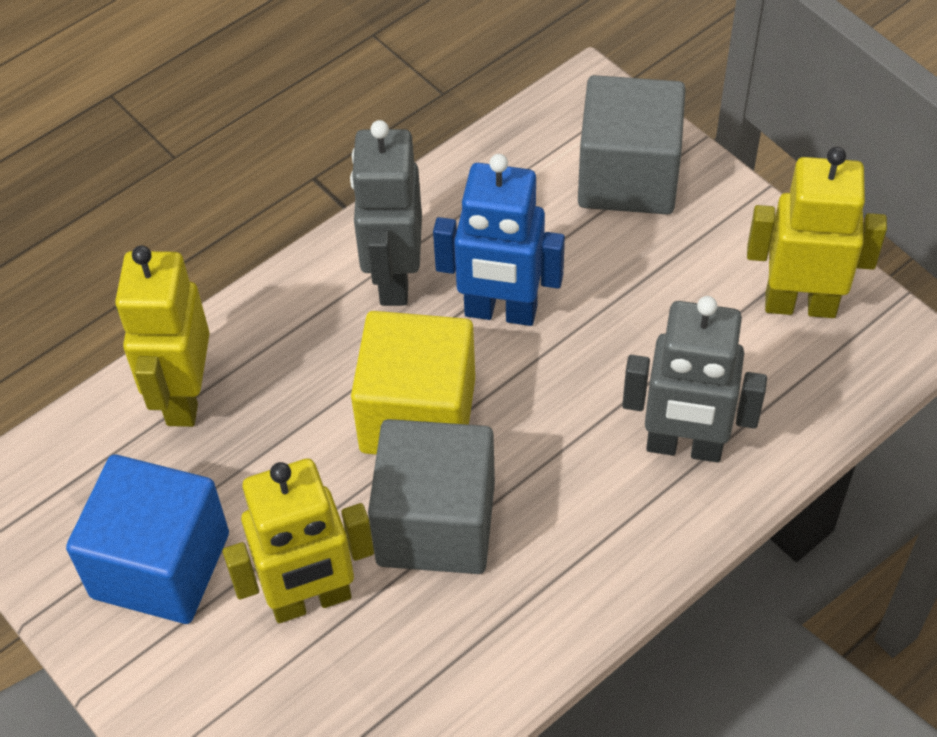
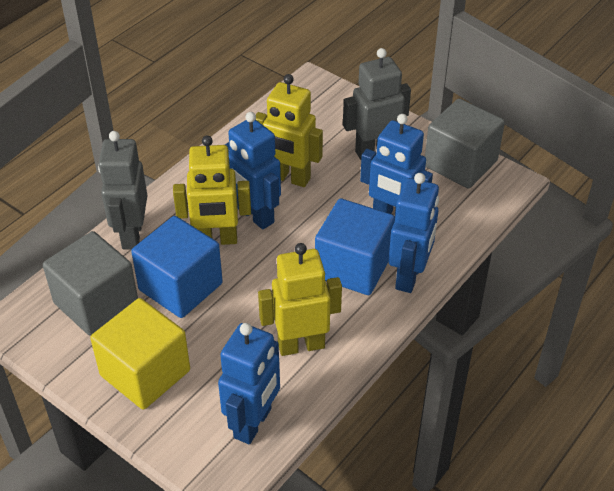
blue cube: [66,454,229,624] = 1 -> [131,216,223,318] [315,198,395,295] = 2
blue robot: [433,154,565,326] = 1 -> [218,323,280,444] [225,112,281,229] [360,114,433,214] [388,173,439,293] = 4

